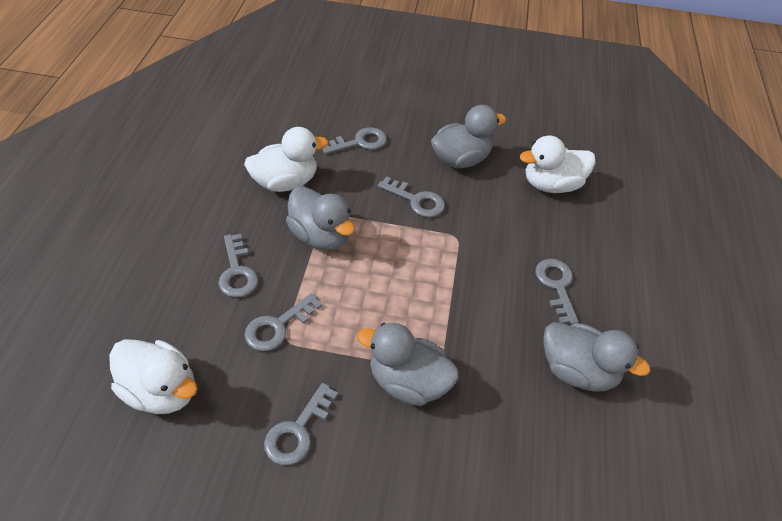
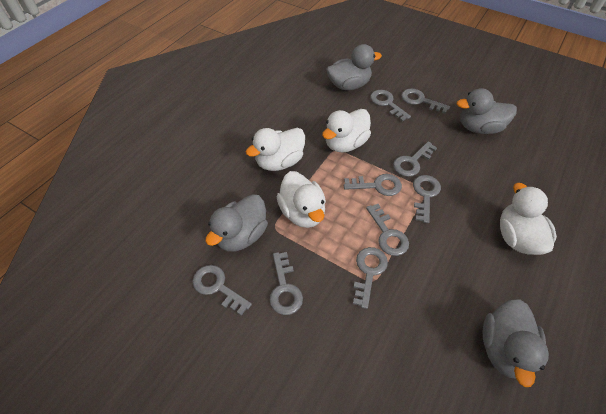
grey key: [219,234,258,298] [244,293,322,351] [264,383,338,465] [323,127,387,154] [378,176,445,217] [535,259,578,324] = 6 -> [193,265,252,316] [270,252,303,315] [344,174,402,196] [353,247,388,309] [366,204,409,256] [370,90,411,121] [393,142,437,177] [401,89,450,114] [413,175,441,223] = 9
white duck: [109,339,198,414] [244,127,328,192] [520,135,595,193] = 3 -> [246,128,305,171] [276,171,326,228] [322,109,371,153] [500,183,557,255] = 4

